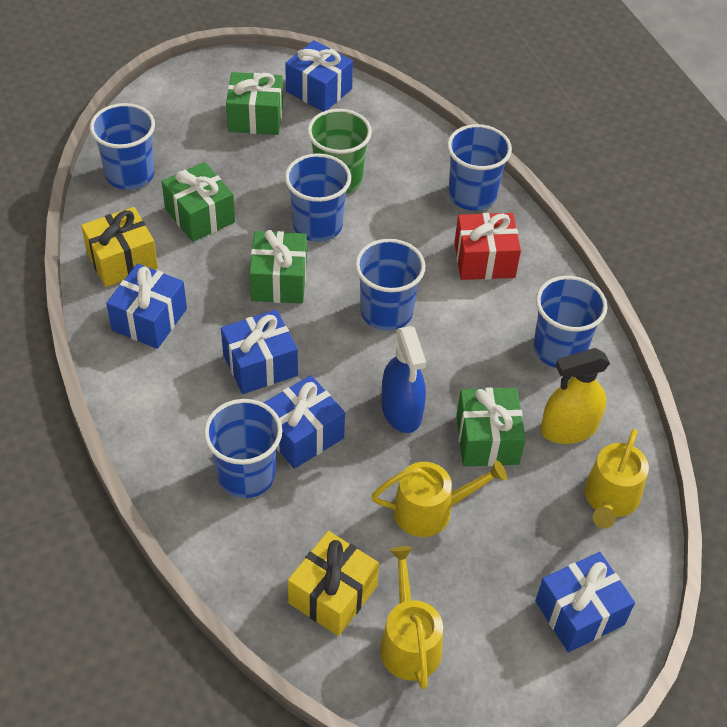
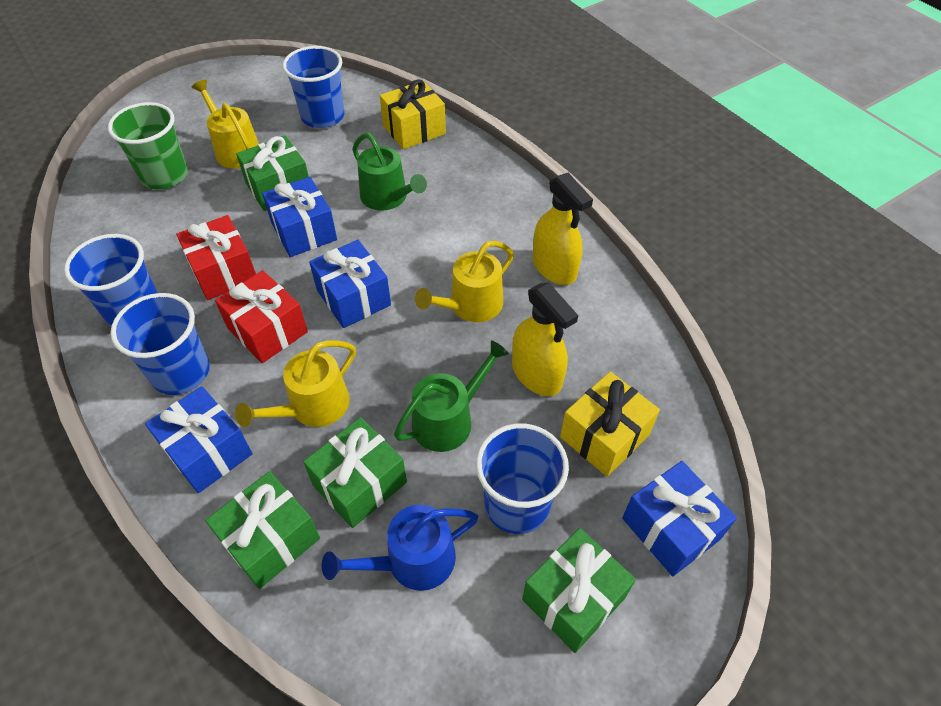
blue cup: [90,103,155,190] [204,399,282,498] [285,153,351,242] [355,239,426,331] [447,124,512,211] [533,276,607,368] = 6 -> [64,234,158,327] [111,293,210,395] [283,46,344,128] [476,423,569,534] = 4
blue gift: [106,263,187,349] [221,310,298,394] [264,375,345,469] [285,40,353,112] [535,552,635,652] = 5 -> [145,386,253,493] [262,177,337,257] [309,240,391,328] [622,461,737,576] = 4
blue spray bottle: [381,326,426,433] = 1 -> none = 0
blue watering can: none = 0 -> [322,505,478,591] = 1
green watering can: none = 0 -> [352,133,427,211] [394,340,509,452] = 2
red gift: [454,213,521,280] = 1 -> [176,215,256,300] [215,270,308,363] = 2
yellow spray bottle: [541,348,610,444] = 1 -> [512,283,578,396] [533,173,593,285] = 2

